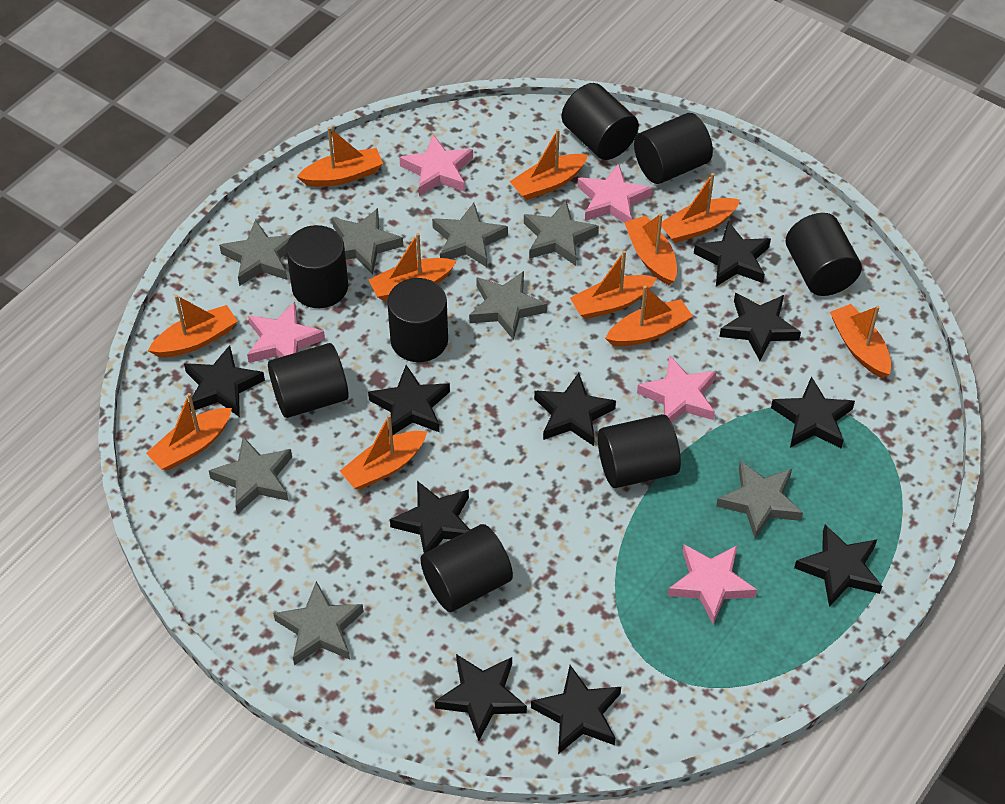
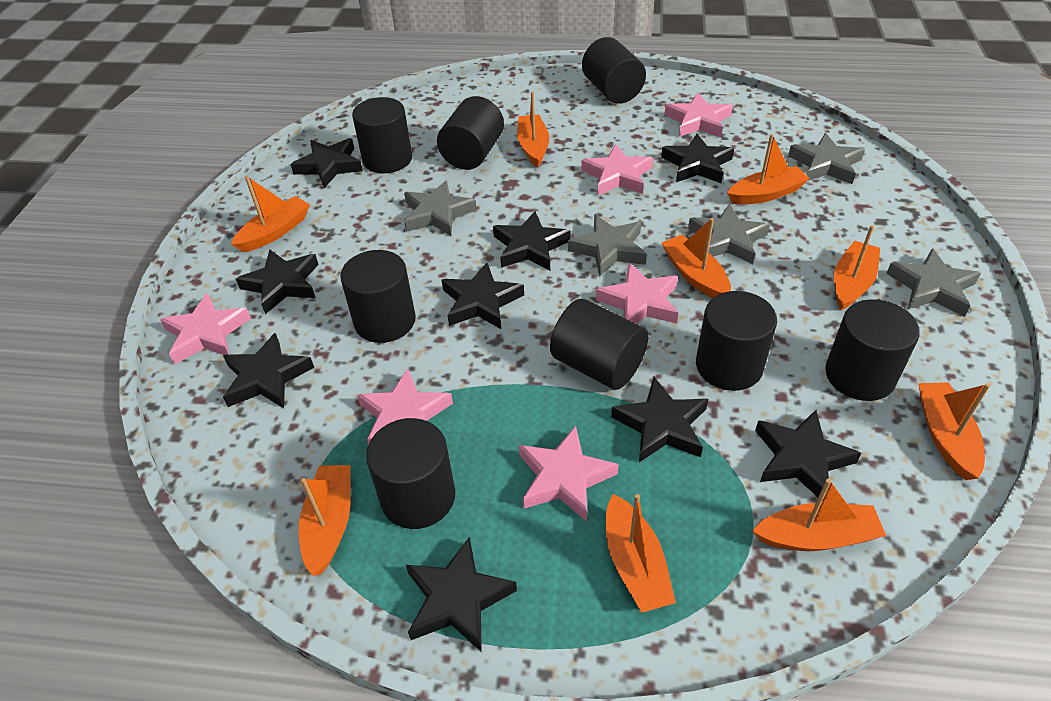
black star: [184,345,265,417] [368,365,450,435] [390,481,470,553] [435,654,527,741] [531,665,621,754] [534,373,616,446] [694,221,771,286] [719,293,801,361] [771,376,855,448] [794,525,882,607] = 10 -> [223,333,314,408] [236,250,319,314] [290,138,363,188] [406,537,517,652] [442,263,524,329] [493,211,571,271] [611,377,708,462] [661,134,734,184] [755,410,861,497] = 9
grey star: [209,436,292,514] [219,219,292,286] [273,581,364,665] [332,208,403,275] [432,203,508,267] [469,271,547,340] [524,201,599,266] [716,461,803,539] = 8 -> [404,180,477,236] [568,214,647,277] [688,204,770,264] [788,133,865,184] [886,248,981,317] = 5
orange boat: [146,393,232,470] [148,295,237,357] [297,127,383,187] [340,414,427,490] [369,233,457,301] [509,129,588,200] [570,250,656,319] [605,286,693,347] [624,213,677,285] [661,173,740,243] [830,304,891,378] = 11 -> [231,176,310,252] [298,465,351,576] [517,91,549,167] [606,494,676,613] [662,218,731,298] [727,134,810,205] [752,479,886,551] [834,225,880,310] [918,382,990,480] = 9
pink star: [247,302,325,363] [399,135,473,196] [577,164,652,222] [637,356,717,423] [668,544,757,624] = 5 -> [160,293,251,364] [357,368,453,445] [519,426,619,522] [581,144,653,195] [596,263,678,324] [664,93,733,137] = 6

